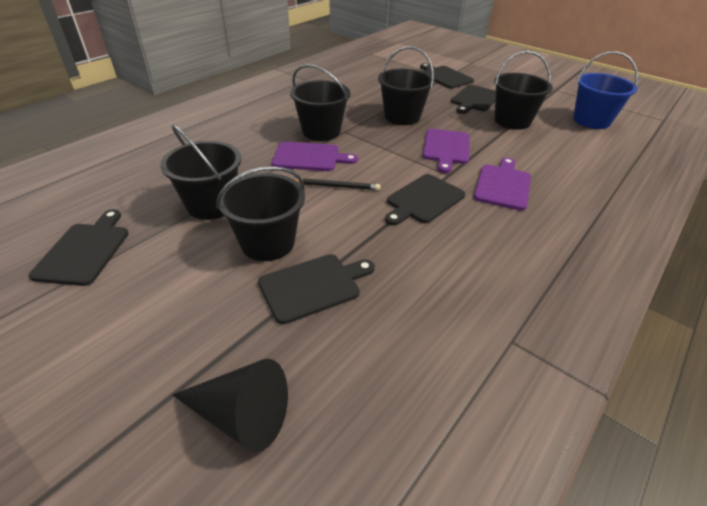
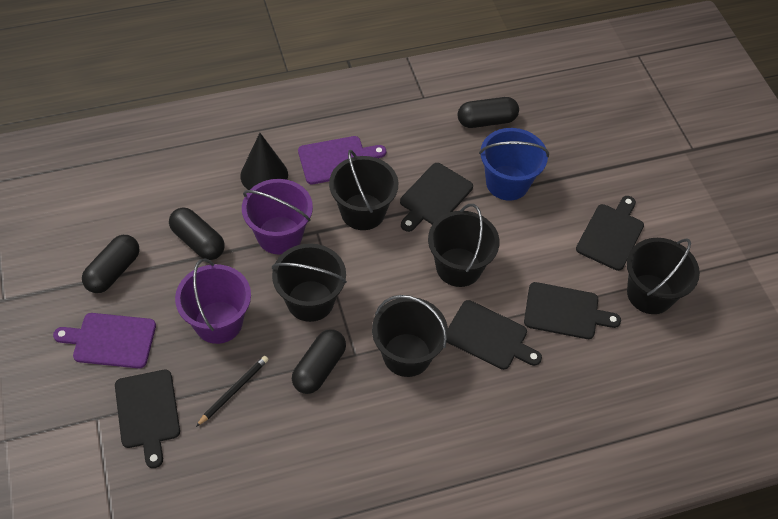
black capsule: none = 0 -> [82,235,140,293] [169,208,225,260] [292,329,346,394] [458,97,519,128] = 4
purple bucket: none = 0 -> [175,258,251,344] [242,179,313,254] = 2
purple cutting board: [272,141,358,171] [423,129,470,173] [474,157,531,211] = 3 -> [53,313,156,368] [298,136,386,184] = 2

